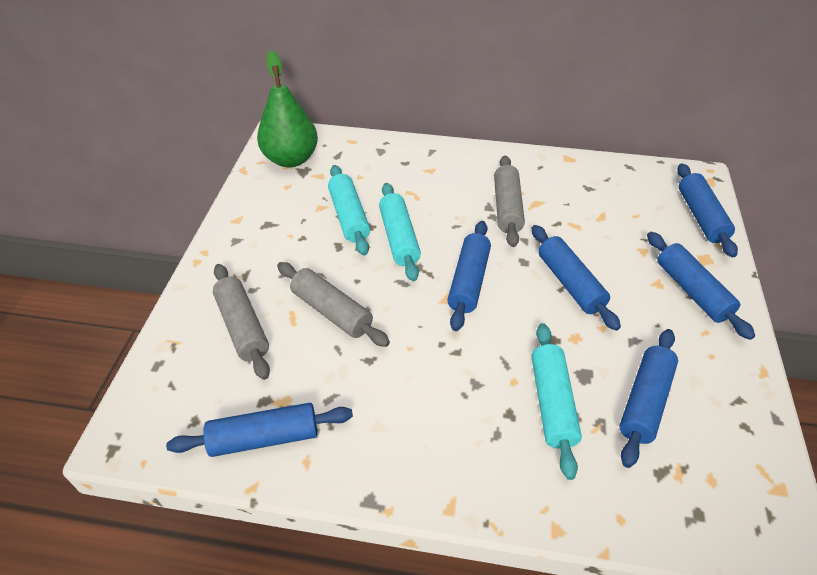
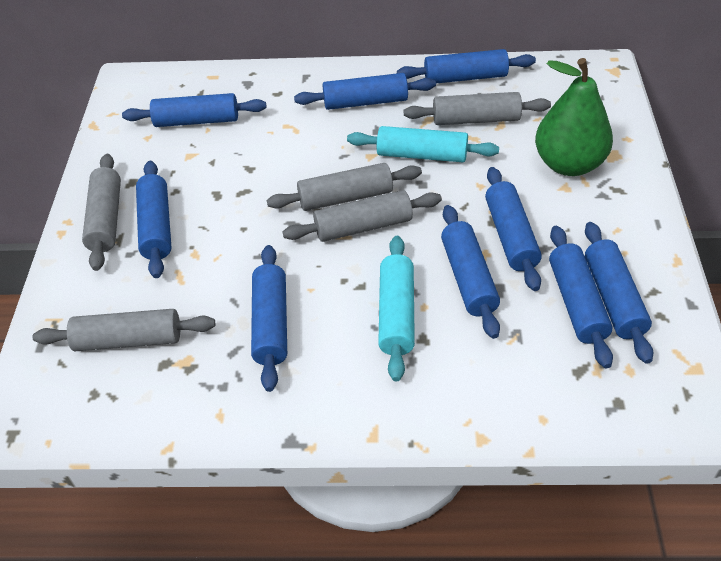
blue rolling pin: [166,403,353,457] [447,221,491,331] [532,225,621,331] [619,329,678,468] [647,232,755,340] [677,163,738,257] = 6 -> [122,93,267,127] [136,161,172,278] [251,245,287,392] [294,73,436,110] [397,49,536,83] [441,205,500,339] [485,167,542,291] [549,226,613,368] [585,222,653,364] = 9
grey rolling pin: [213,264,270,380] [277,262,390,347] [494,156,525,247] = 3 -> [32,309,215,351] [82,154,121,271] [267,163,422,211] [282,190,442,242] [404,92,551,125] = 5
turquoise rolling pin: [328,165,370,255] [379,183,421,281] [532,323,582,480] = 3 -> [347,126,499,162] [378,236,415,382] = 2

